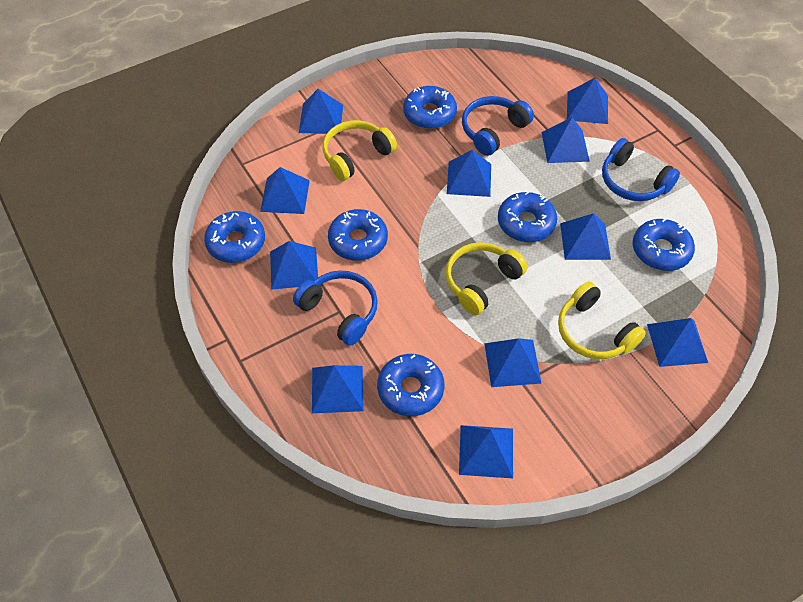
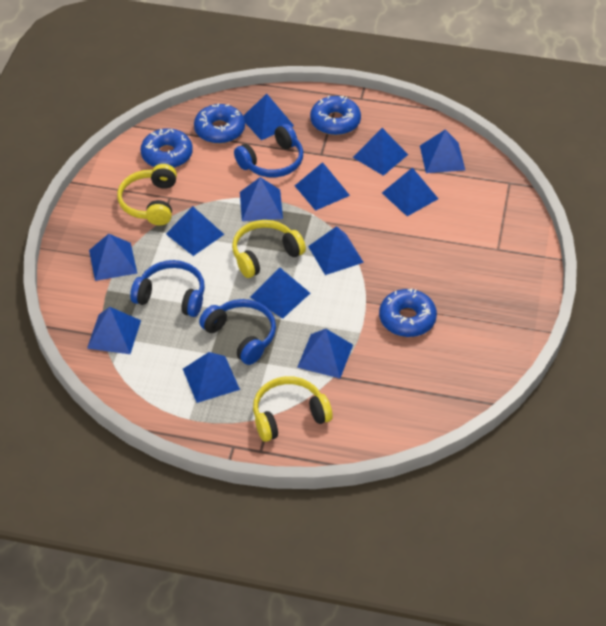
blue donut: [204,211,265,263] [328,209,388,261] [377,354,444,416] [403,86,457,129] [498,191,557,242] [633,219,695,271] = 6 -> [140,128,193,168] [194,103,245,144] [310,95,361,135] [379,288,437,337] = 4
blue pyramid: [260,167,310,214] [270,241,318,290] [299,89,343,134] [312,365,364,413] [447,150,491,197] [459,425,513,478] [484,338,542,387] [542,117,590,163] [560,213,611,260] [567,78,608,124] [647,318,708,367] = 11 -> [87,307,141,354] [89,234,137,281] [166,206,225,256] [183,352,240,403] [240,177,283,221] [243,93,294,140] [250,267,310,319] [295,162,350,211] [297,329,353,378] [308,226,364,275] [353,128,408,176] [382,167,438,216] [420,129,465,173] = 13

